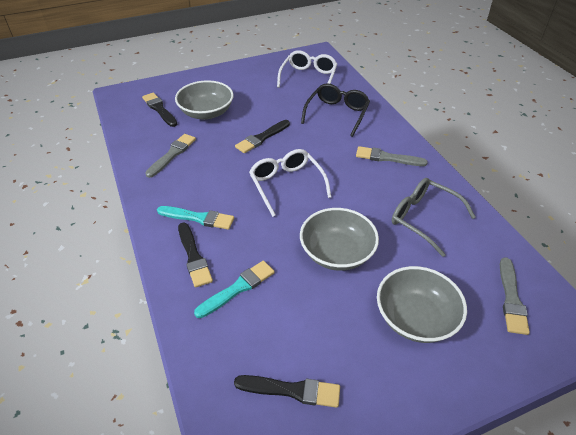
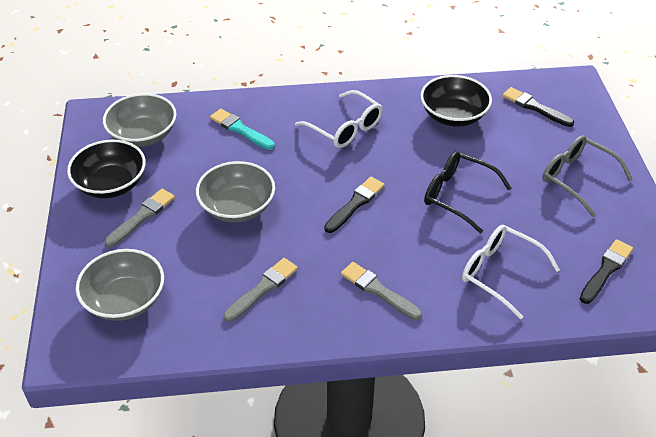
black bowl: none = 0 -> [67,140,146,198] [421,75,492,127] = 2
black brush: [142,93,177,127] [178,222,213,288] [234,375,340,408] [235,120,290,153] = 4 -> [324,177,385,233] [502,87,574,127] [580,239,633,304] = 3
turquoise brush: [157,206,234,230] [194,261,275,318] = 2 -> [210,109,275,150] = 1

